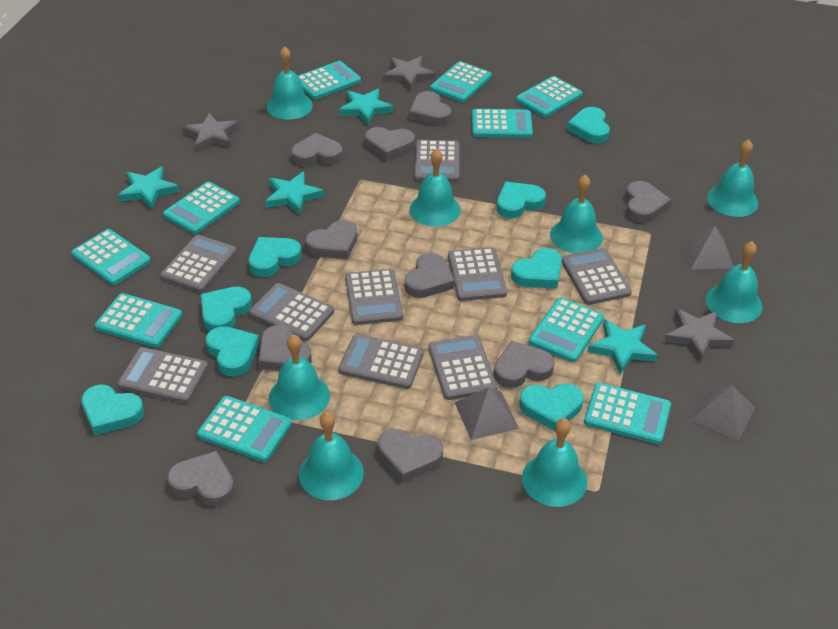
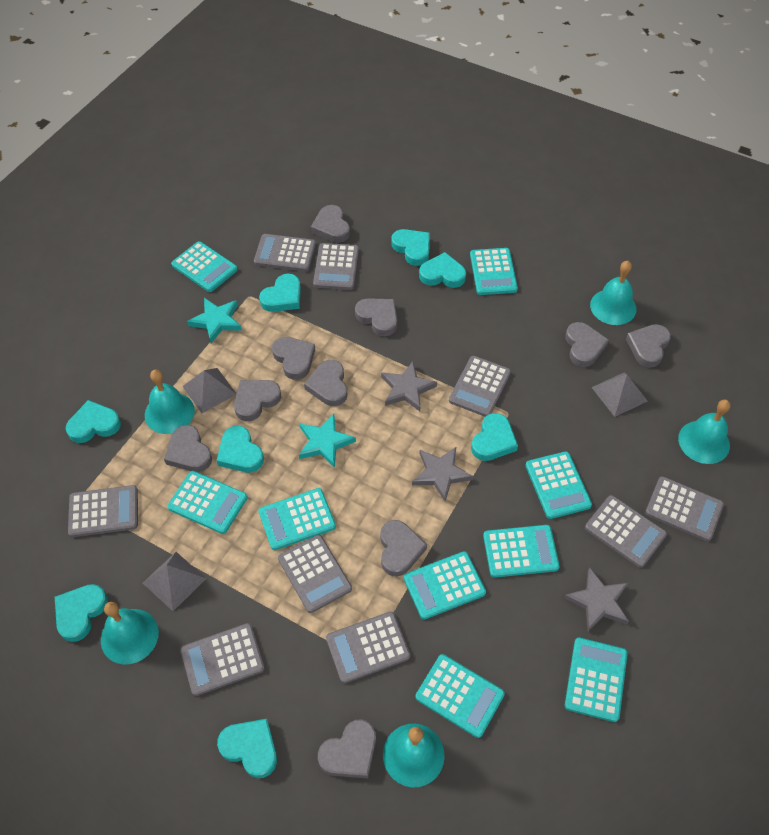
turquoise bell: [266,46,313,120] [269,334,330,420] [299,412,364,500] [409,148,461,226] [522,418,587,507] [550,175,603,254] [706,241,763,323] [707,139,758,217] = 8 -> [101,602,159,665] [145,370,195,434] [383,724,445,788] [590,261,637,325] [678,399,731,464] = 5
turquoise calculator: [71,229,151,285] [95,293,182,348] [163,182,240,234] [197,396,292,462] [298,61,361,99] [430,61,492,102] [472,109,533,138] [516,76,582,117] [529,298,604,362] [584,383,671,444] = 10 -> [167,471,247,534] [171,241,238,292] [258,488,336,550] [404,551,486,619] [416,654,505,738] [470,248,518,295] [483,525,560,578] [525,451,592,519] [565,637,628,722] = 9
turquoise star: [118,167,179,210] [265,172,324,215] [339,89,393,125] [587,319,658,374] = 4 -> [187,298,242,343] [299,414,356,468] = 2

